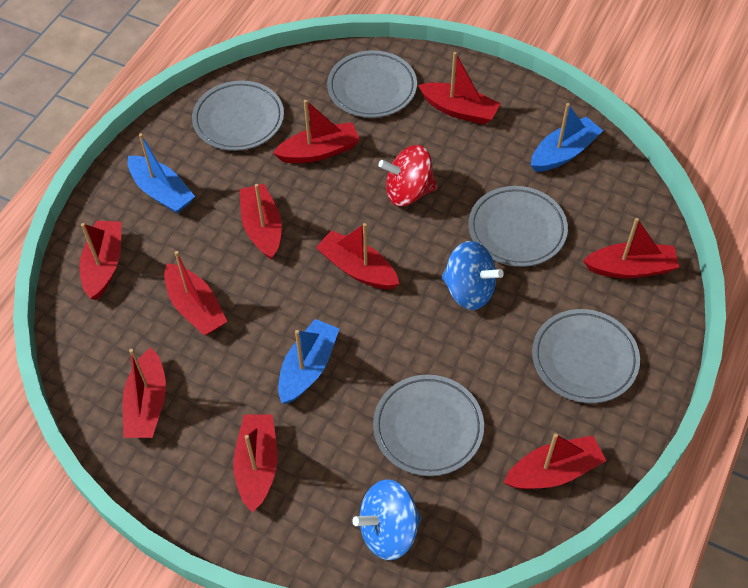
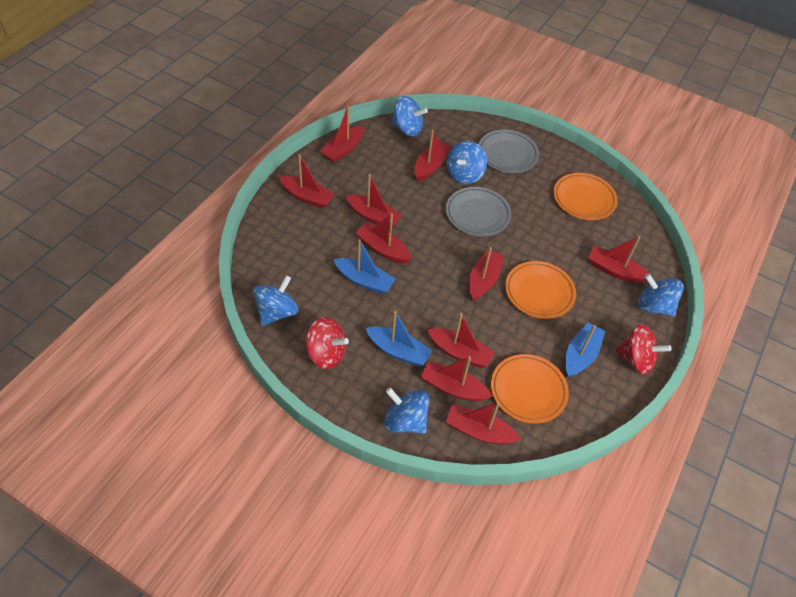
blue spinning top: [353,479,422,560] [442,241,504,310] = 2 -> [253,275,298,326] [384,387,429,434] [391,96,428,136] [447,141,487,184] [638,274,684,316] = 5
grey plate: [192,80,284,151] [327,50,417,118] [373,375,484,476] [468,186,568,267] [532,309,640,403] = 5 -> [446,187,511,236] [478,130,539,173] = 2
orange plate: none = 0 -> [491,354,569,424] [505,261,576,319] [553,173,618,220] = 3
red spinning top: [378,145,438,206] = 1 -> [305,317,349,369] [615,324,671,375] = 2

